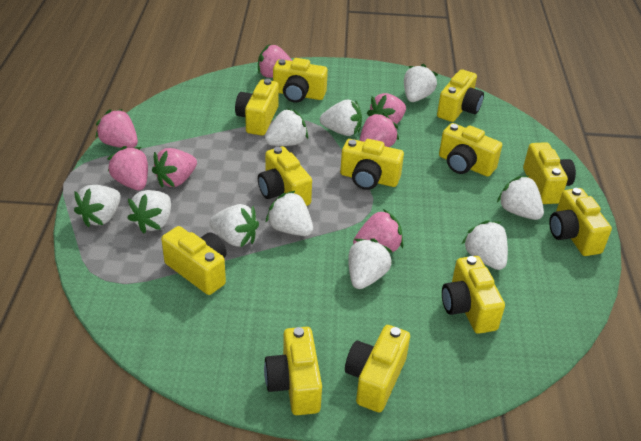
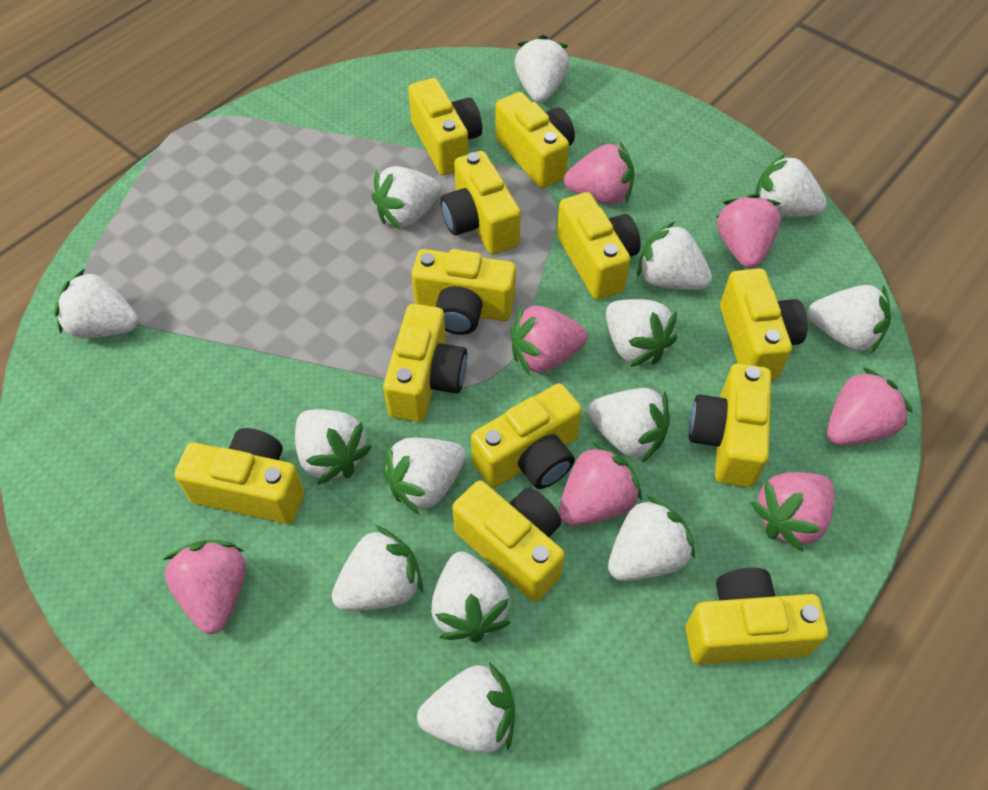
white strawberry: [74,185,121,227] [127,190,171,233] [209,204,259,248] [265,108,308,146] [266,191,313,236] [320,100,362,136] [348,239,393,289] [404,64,438,102] [462,220,508,270] [497,175,544,220] = 10 -> [54,269,138,338] [295,409,372,485] [332,525,423,611] [371,166,441,229] [383,438,466,515] [417,662,515,753] [431,551,511,642] [515,35,569,103] [588,388,670,463] [606,299,677,367] [608,496,695,581] [637,221,712,290] [755,153,827,217] [808,285,891,354] = 14

